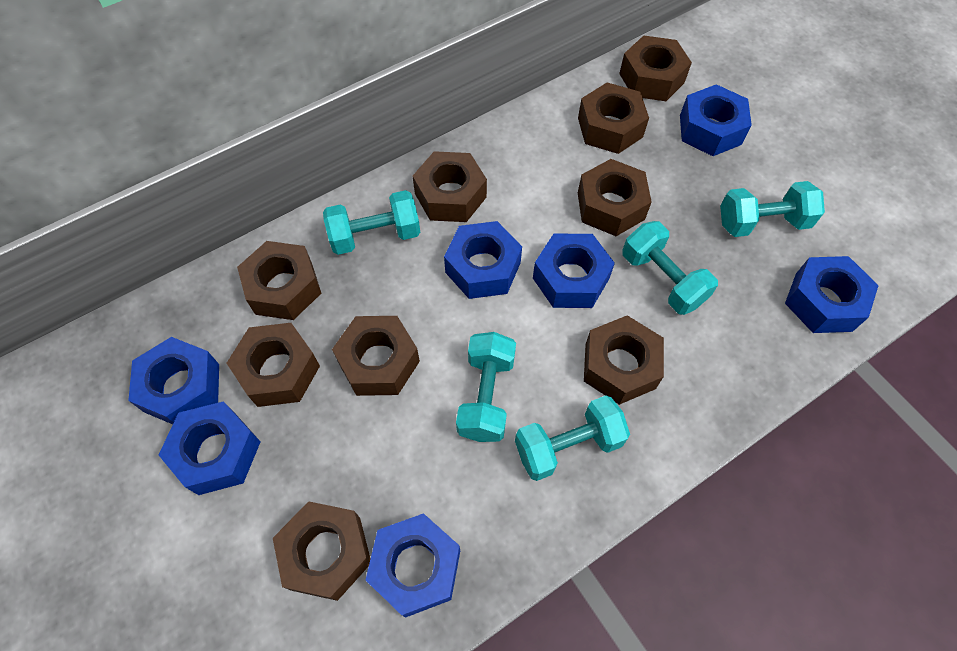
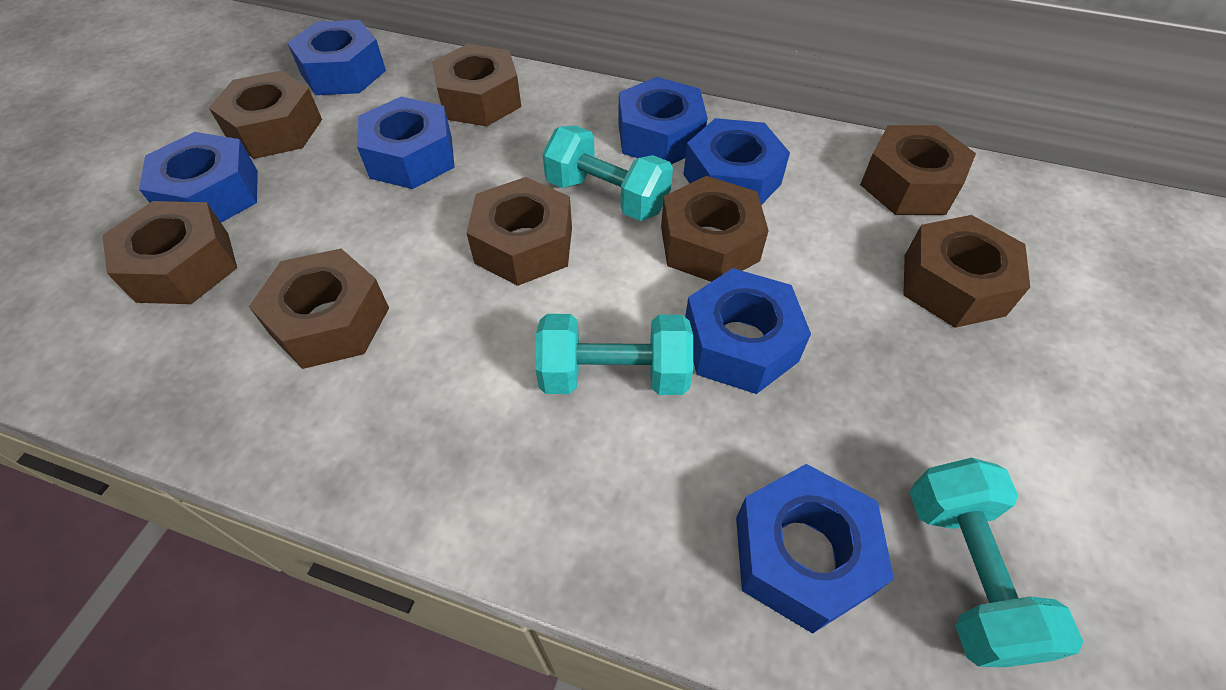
brown nut: [227,323,320,407] [237,241,321,320] [273,501,370,601] [332,316,420,396] [413,151,487,222] [578,82,649,154] [578,159,652,236] [584,315,664,405] [619,36,692,101] = 9 -> [103,201,237,304] [209,71,322,159] [249,249,389,369] [432,44,521,126] [467,177,572,286] [661,176,769,282] [860,125,976,215] [903,215,1030,328] = 8
turquoise dumbbell: [323,190,420,255] [456,332,516,442] [515,396,630,481] [623,221,718,315] [720,181,825,237] = 5 -> [535,314,693,395] [543,125,673,221] [910,458,1083,667] = 3

